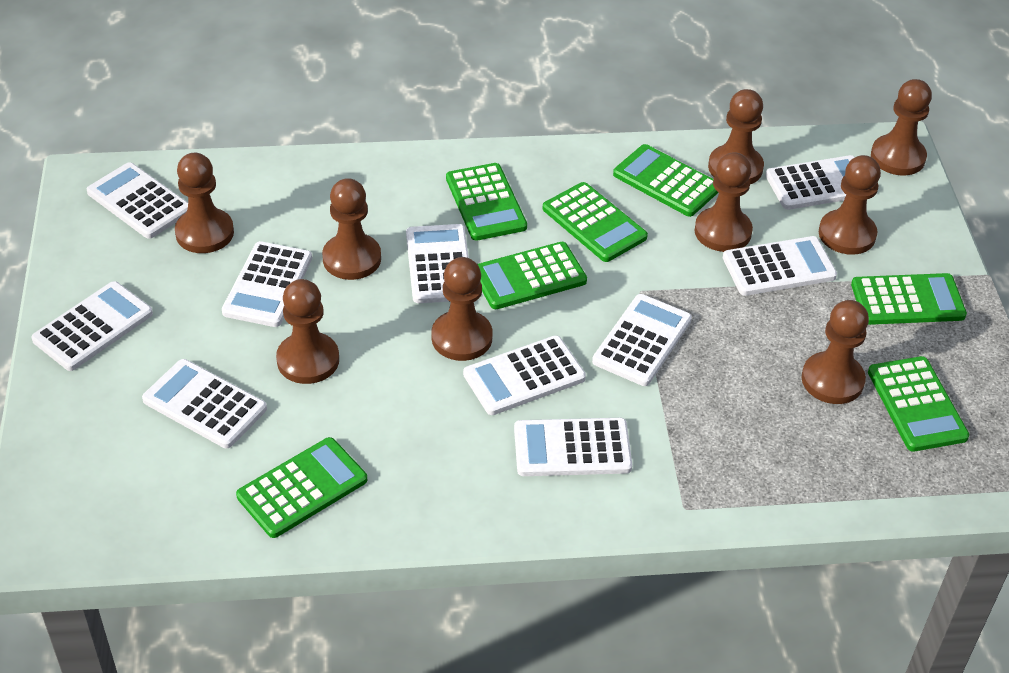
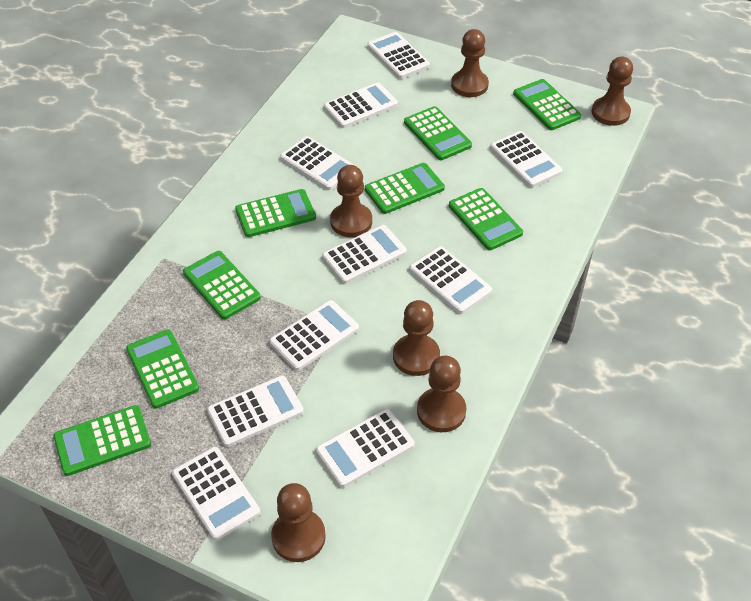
brown pawn: [175,153,234,253] [276,279,339,384] [322,178,381,280] [431,257,493,361] [695,152,753,252] [708,89,764,184] [801,300,869,404] [819,155,881,255] [871,79,932,175] = 9 -> [271,483,326,562] [330,165,372,237] [393,300,440,376] [417,356,467,432] [451,29,489,97] [592,57,633,126] = 6
green calculator: [236,437,367,538] [446,163,527,241] [477,242,587,309] [542,182,648,262] [613,144,719,217] [851,273,967,325] [868,356,969,452] = 7 -> [53,405,151,476] [126,329,199,409] [183,251,261,319] [235,189,316,237] [365,163,445,214] [404,106,472,160] [449,188,523,250] [513,79,581,130] = 8

